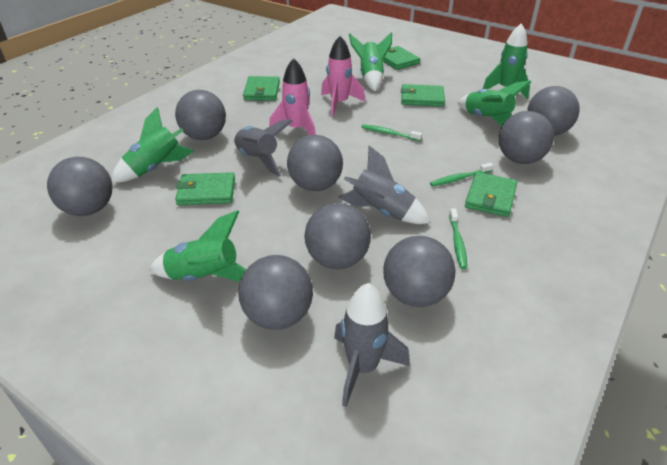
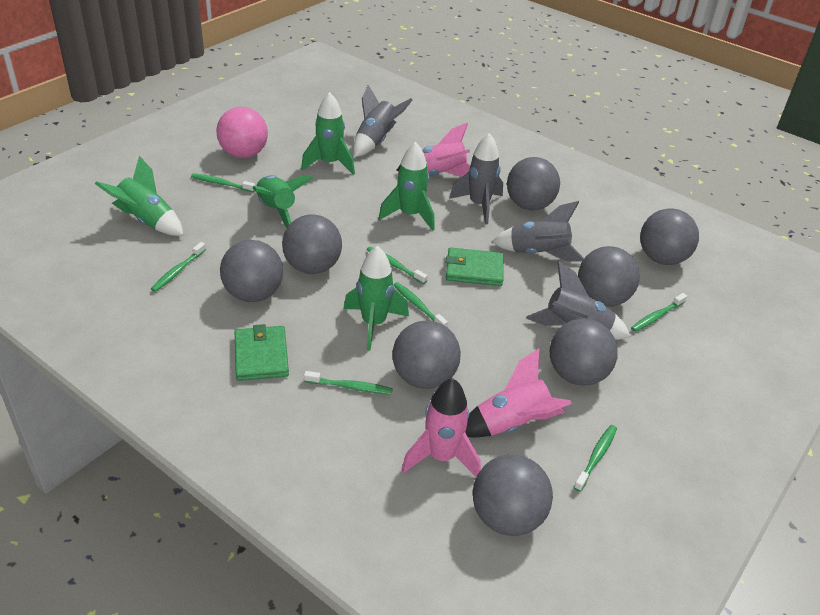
green toothbrush: [361,124,422,141] [430,163,493,187] [449,209,467,269] = 3 -> [151,242,206,292] [191,173,255,192] [304,371,393,394] [367,247,427,284] [394,282,448,327] [574,425,617,492] [631,293,687,332] = 7
green wallet: [175,172,235,205] [243,76,280,101] [383,46,420,70] [401,84,445,107] [465,172,517,217] = 5 -> [235,324,289,381] [446,247,504,286] = 2
grey rocket: [234,119,293,177] [334,283,410,407] [338,145,431,224] = 3 -> [353,85,412,157] [449,133,503,224] [492,201,584,261] [526,261,630,340] = 4
pink ball: none = 0 -> [216,107,268,158] = 1
pink rocket: [269,58,316,135] [321,36,365,116] = 2 -> [396,123,470,177] [401,378,481,477] [465,349,572,437] = 3

